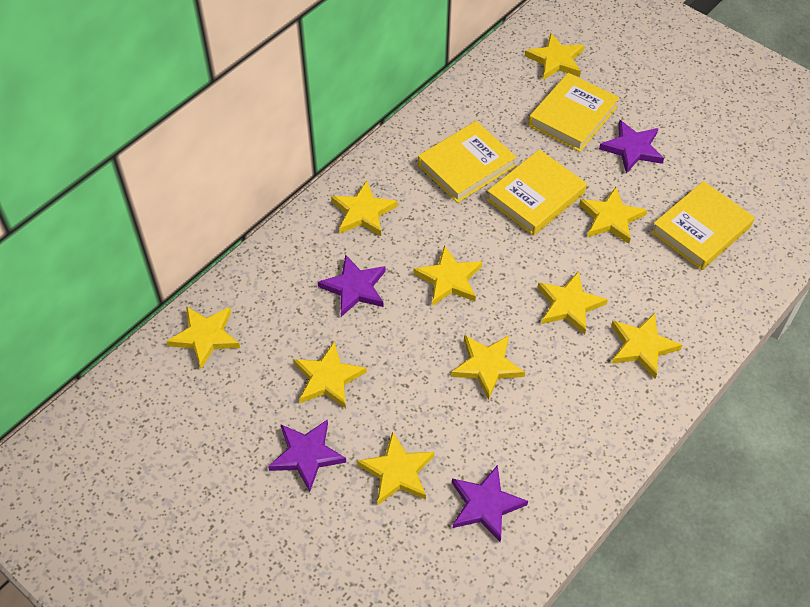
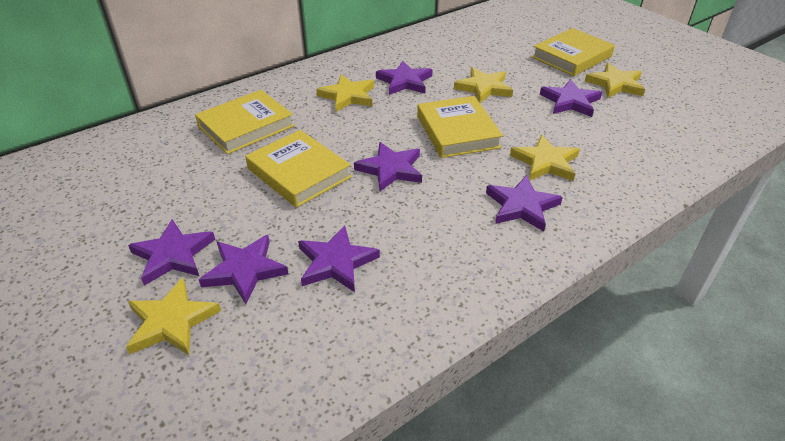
purple star: [268,419,346,492] [318,254,386,317] [452,465,528,542] [599,120,664,173] = 4 -> [128,219,215,286] [199,235,289,304] [298,225,380,292] [354,142,422,191] [376,61,433,95] [486,175,563,231] [540,79,602,117] = 7
yellow star: [167,306,240,369] [294,341,367,408] [331,181,398,236] [357,431,434,505] [413,245,482,306] [451,335,525,400] [525,33,584,80] [538,272,608,335] [579,187,647,244] [611,313,682,379] = 10 -> [126,278,221,355] [316,75,374,112] [454,67,513,103] [510,135,580,181] [585,63,645,98] = 5

